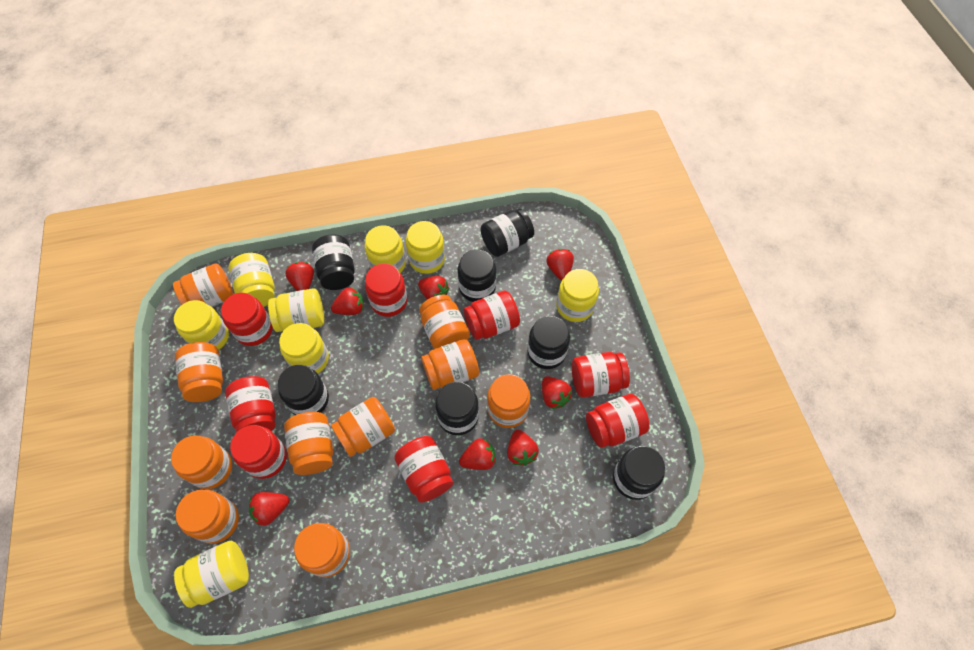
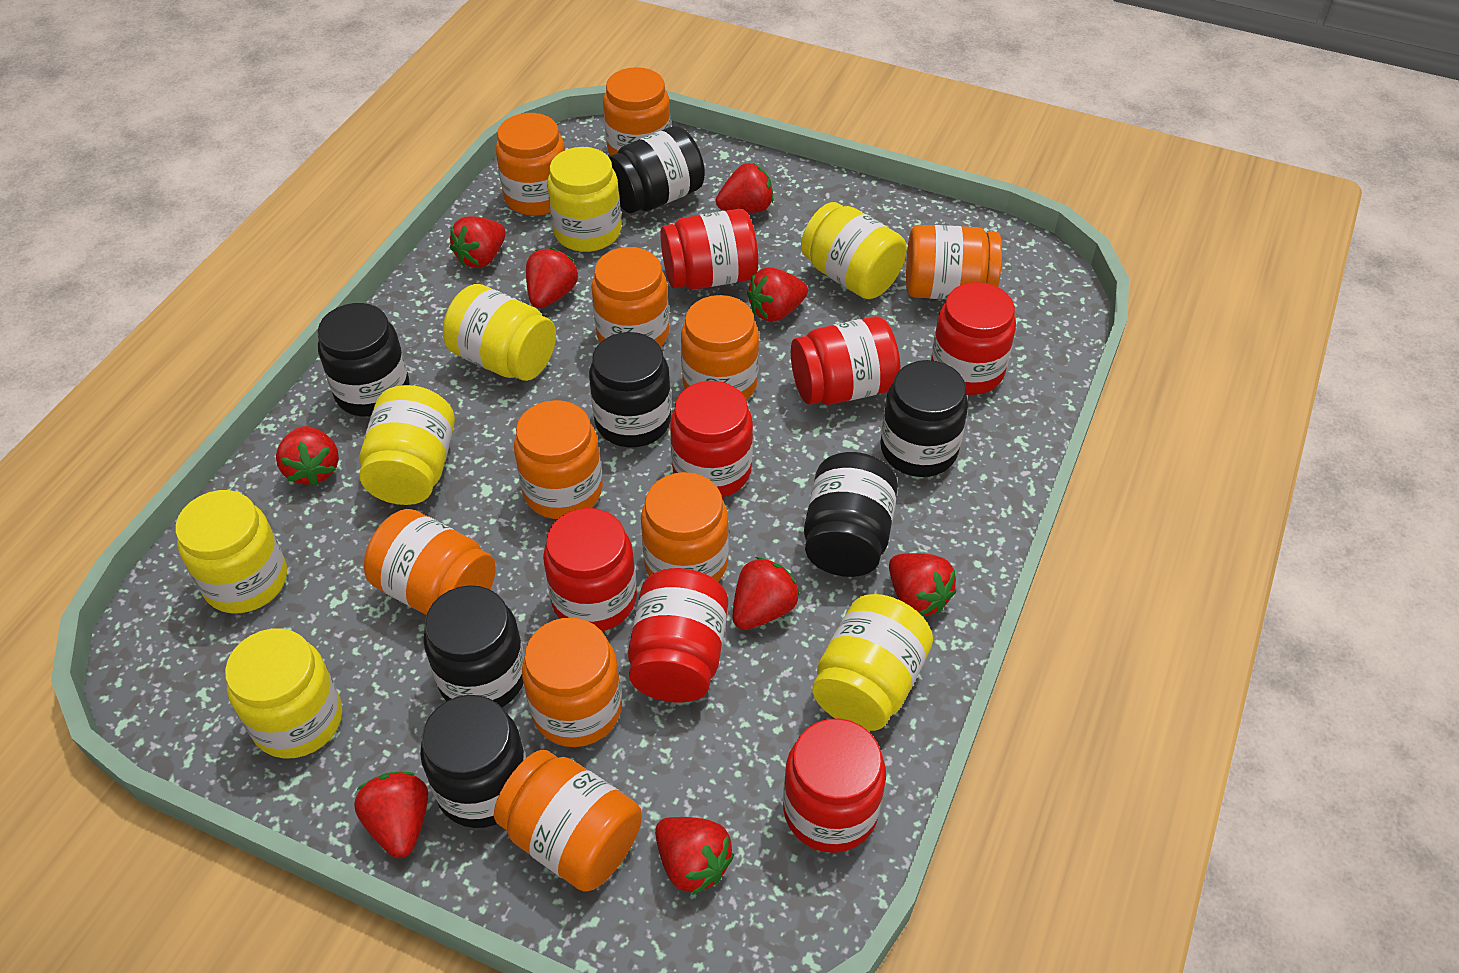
red jar: [221,293,273,346] [225,376,276,433] [230,425,287,479] [365,264,408,317] [394,436,453,503] [464,291,520,340] [572,352,630,398] [586,394,649,448] = 8 -> [543,508,637,631] [628,568,728,702] [660,209,758,290] [670,381,753,497] [783,718,886,853] [791,316,901,405] [931,282,1016,395] = 7
red strawberry: [249,492,289,526] [285,262,314,291] [331,287,364,315] [418,276,449,300] [459,438,496,470] [507,430,539,466] [542,376,572,409] [546,249,574,281] = 8 -> [276,426,339,486] [354,772,428,858] [450,216,506,268] [526,248,578,308] [655,817,734,895] [716,163,774,213] [733,557,799,630] [747,267,808,322] [889,553,956,616] = 9
yellow jar: [174,300,229,350] [174,541,249,608] [228,253,275,307] [268,288,324,332] [279,323,329,374] [365,225,406,273] [406,221,445,274] [557,269,599,322] = 8 -> [175,490,287,613] [225,628,342,759] [359,385,455,505] [443,284,556,381] [547,147,621,252] [801,202,907,299] [812,594,933,731] = 7

